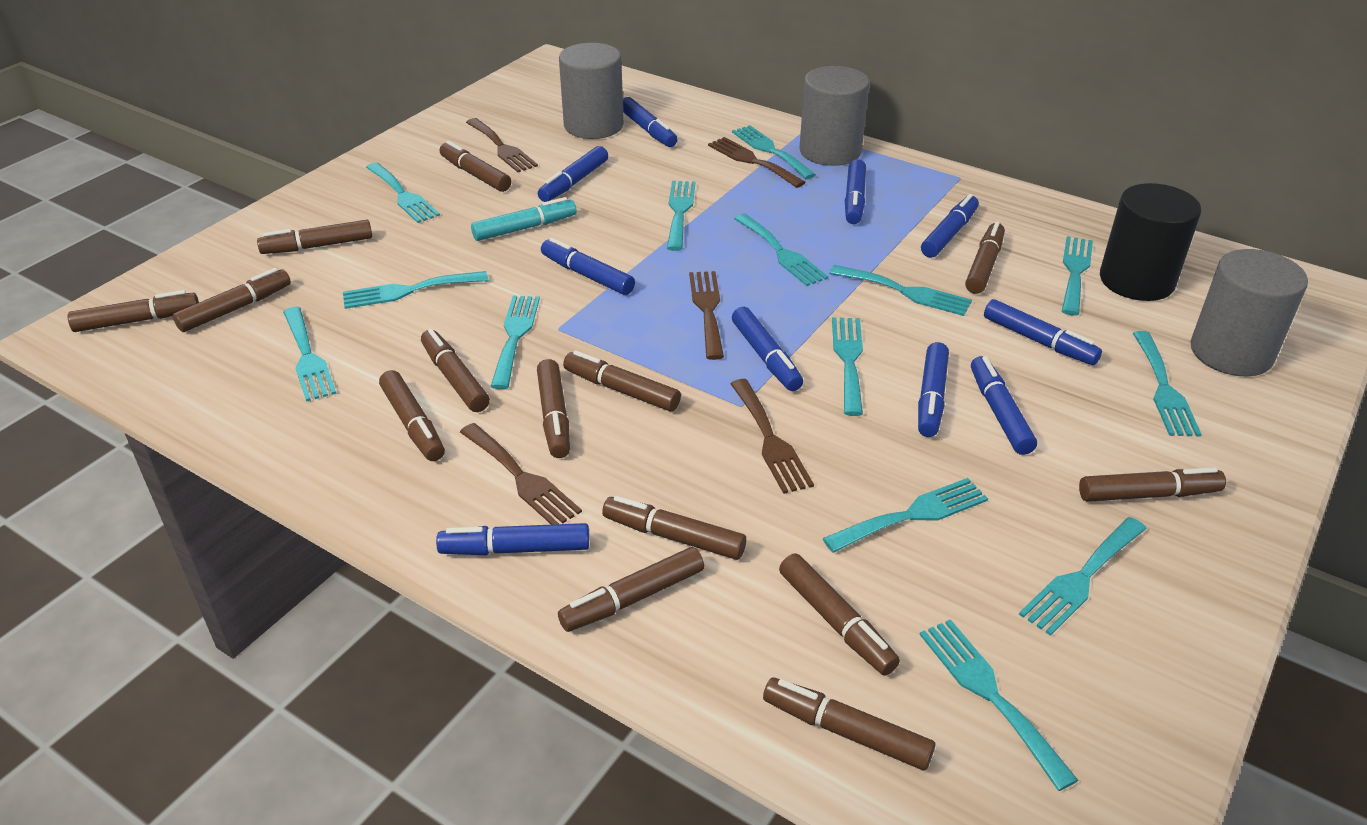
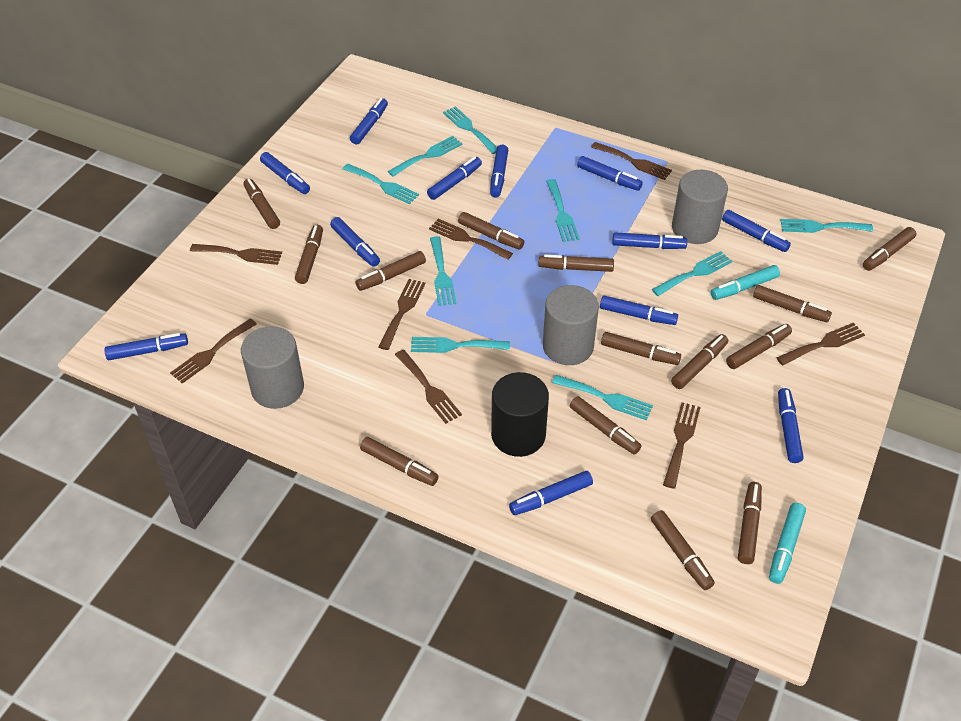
blue marker: [436,523,589,555] [538,146,608,202] [541,238,635,295] [623,97,678,147] [732,307,803,391] [845,159,866,224] [918,342,949,437] [921,194,979,258] [971,356,1037,455] [984,299,1102,365] = 10 -> [104,333,188,360] [260,152,310,194] [330,217,380,267] [350,98,388,145] [427,157,482,200] [490,145,508,197] [509,471,593,515] [577,156,643,191] [600,296,678,325] [612,232,687,249] [722,210,791,252] [778,388,803,463] = 12
brown fork: [460,423,582,525] [466,118,538,172] [689,271,724,360] [708,137,806,188] [730,379,814,494] = 5 -> [170,318,257,384] [190,244,282,265] [378,279,426,350] [395,350,462,424] [429,219,513,260] [591,142,672,180] [663,402,701,489] [776,322,865,366] = 8
turquoise fork: [283,307,337,402] [343,271,488,309] [366,162,440,223] [490,296,540,389] [667,181,695,251] [732,125,816,179] [734,214,828,286] [822,478,988,553] [829,265,972,316] [832,317,863,416] [919,619,1078,791] [1019,517,1147,636] [1062,236,1093,315] [1133,331,1202,437] = 14 -> [343,164,419,204] [388,136,463,176] [411,337,510,353] [430,236,456,306] [443,106,497,154] [546,179,580,242] [552,375,653,421] [652,251,732,296] [780,219,873,233] = 9
turquoise marker: [471,197,577,241] = 1 -> [711,265,780,300] [769,503,806,584] = 2

